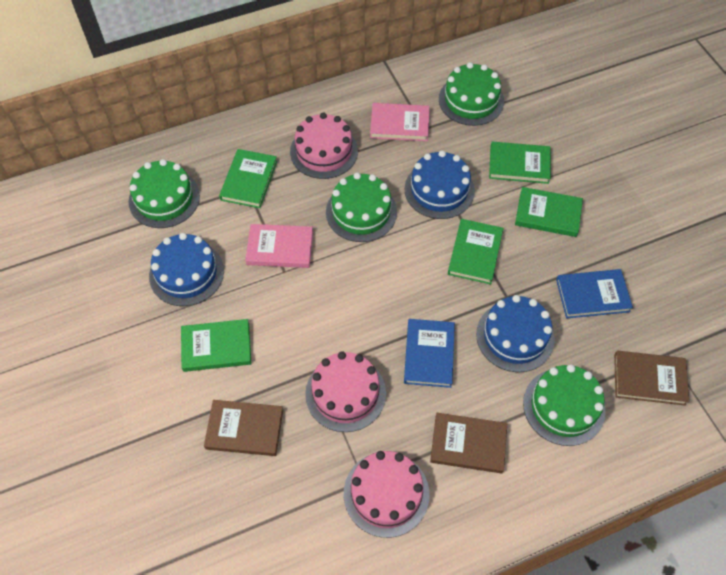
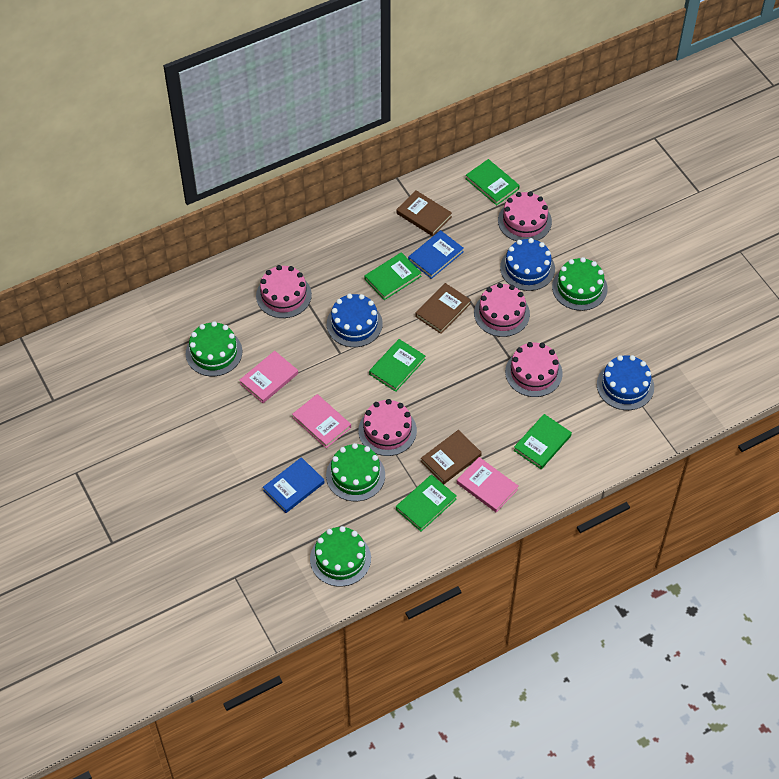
pink book: [245,224,313,268] [370,103,430,141] = 2 -> [239,351,298,403] [292,394,351,448] [457,457,518,512] = 3
pink cake: [290,113,358,179] [305,351,386,432] [344,451,429,538] = 3 -> [256,265,312,318] [358,399,417,456] [474,283,530,337] [498,192,552,241] [505,342,563,397] = 5

